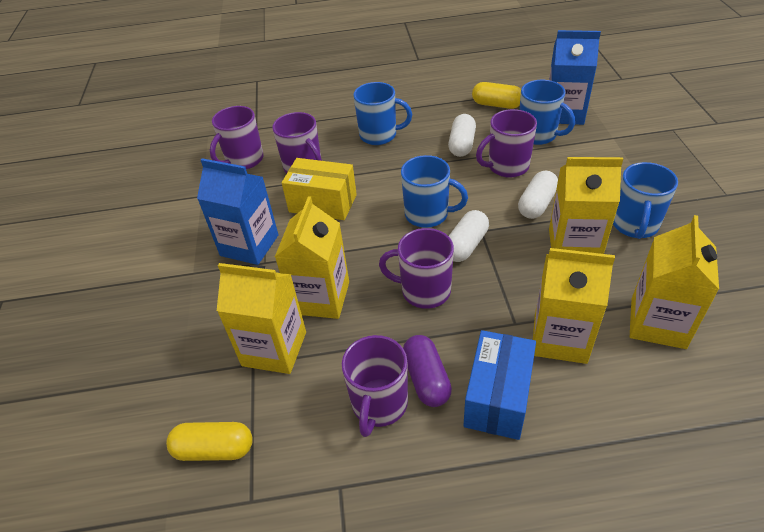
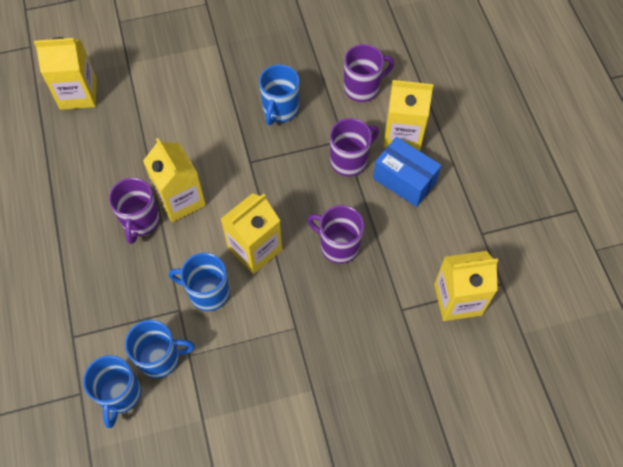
blue carton: [197,158,278,265] [549,30,601,125] = 2 -> none = 0
purple capsule: [403,335,452,407] = 1 -> none = 0
purple mug: [210,106,264,169] [272,112,322,174] [342,335,408,437] [379,228,454,309] [476,109,537,178] = 5 -> [109,178,160,244] [307,205,364,264] [330,118,379,177] [344,44,394,102] = 4
white capsule: [448,114,476,157] [449,210,489,262] [518,171,558,219] = 3 -> none = 0
yellow box: [282,158,357,220] = 1 -> none = 0
yellow capsule: [166,422,253,461] [472,82,521,109] = 2 -> none = 0

